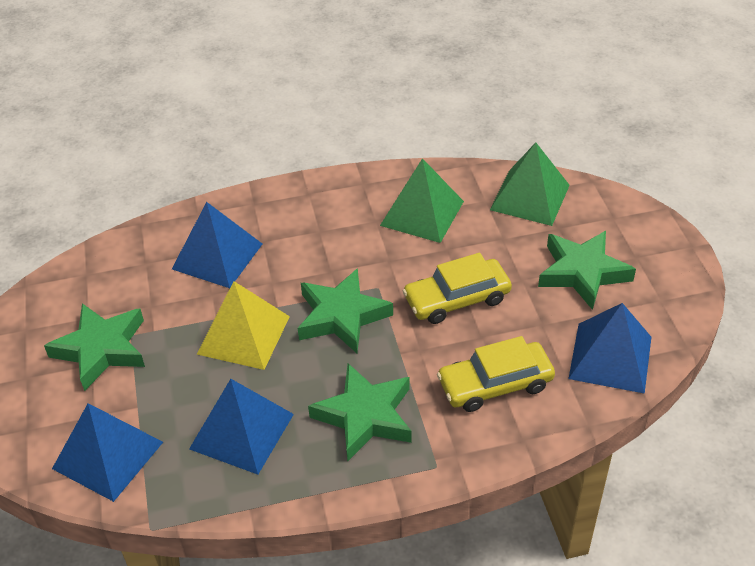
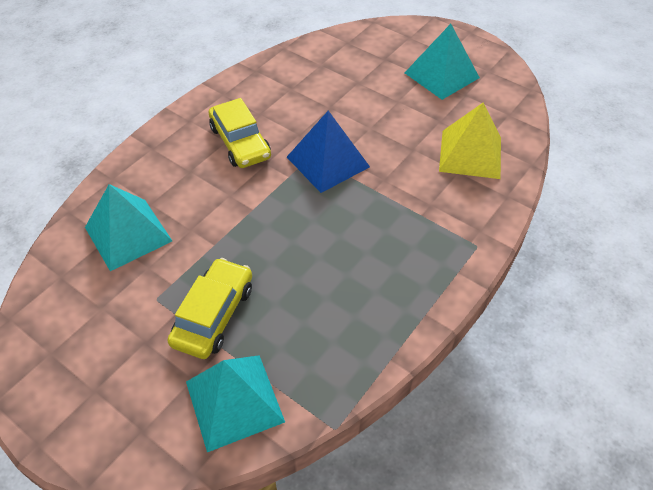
blue pyramid: [52,403,163,502] [172,202,262,288] [189,379,294,475] [568,303,651,394] = 4 -> [287,111,370,193] = 1
green pyramid: [380,158,464,243] [490,142,570,226] = 2 -> none = 0
green star: [44,303,145,391] [298,268,393,353] [308,363,412,462] [538,231,636,310] = 4 -> none = 0
turquoise pyramid: none = 0 -> [85,184,172,271] [186,355,285,452] [405,24,480,100] = 3

